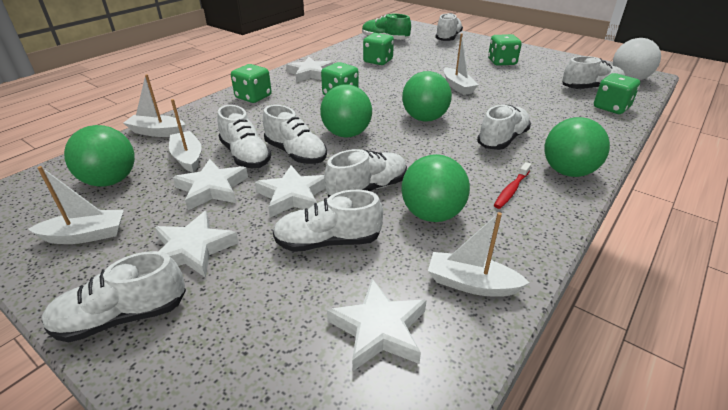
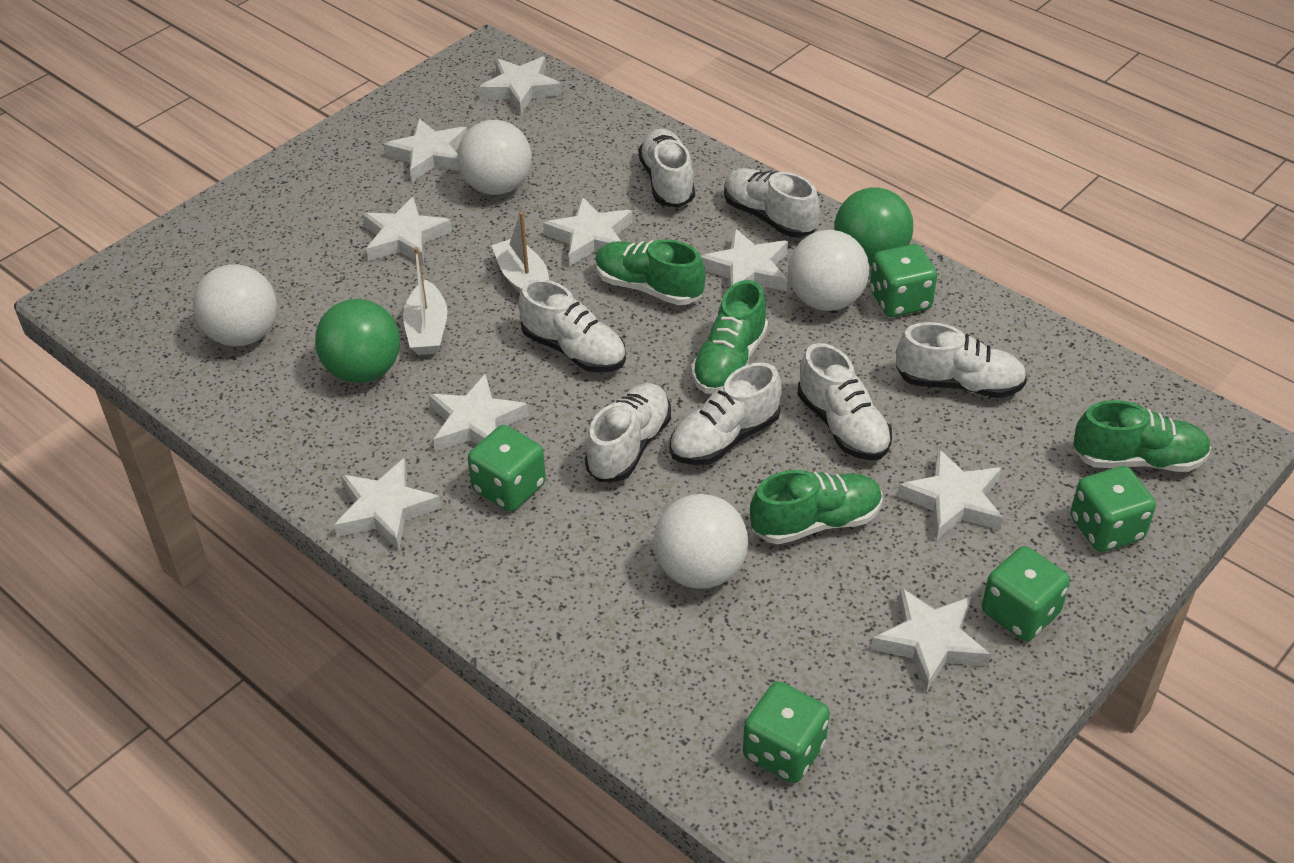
green ball: [64,125,135,187] [320,84,372,137] [401,154,470,222] [402,71,452,122] [544,117,610,177] = 5 -> [315,299,400,383] [835,187,913,266] = 2
green shoe: [362,14,411,40] = 1 -> [595,239,706,305] [691,280,768,394] [750,470,882,544] [1073,400,1211,472] = 4
red toothbrush: [494,162,531,209] = 1 -> none = 0
white ball: [613,38,661,80] = 1 -> [193,264,277,346] [457,120,532,195] [654,494,748,589] [788,230,869,311] = 4
white boat: [28,166,124,244] [124,74,186,137] [169,99,202,173] [428,212,530,297] [444,34,478,95] = 5 -> [403,247,447,355] [492,212,549,293] = 2
white shoe: [42,251,186,342] [217,105,271,168] [263,105,327,164] [273,190,383,252] [324,149,407,198] [435,13,463,41] [477,105,531,150] [562,56,625,89] = 8 -> [519,279,626,373] [585,383,671,482] [638,129,695,208] [669,362,782,465] [724,168,820,238] [798,343,892,460] [896,322,1027,398] = 7
white star: [155,211,239,278] [173,159,248,210] [255,165,325,217] [286,57,333,82] [327,279,427,371] = 5 -> [334,458,441,550] [362,197,452,265] [383,119,467,182] [429,374,529,452] [479,57,562,114] [543,197,632,266] [701,228,788,291] [871,587,991,692] [897,448,1003,540] = 9

